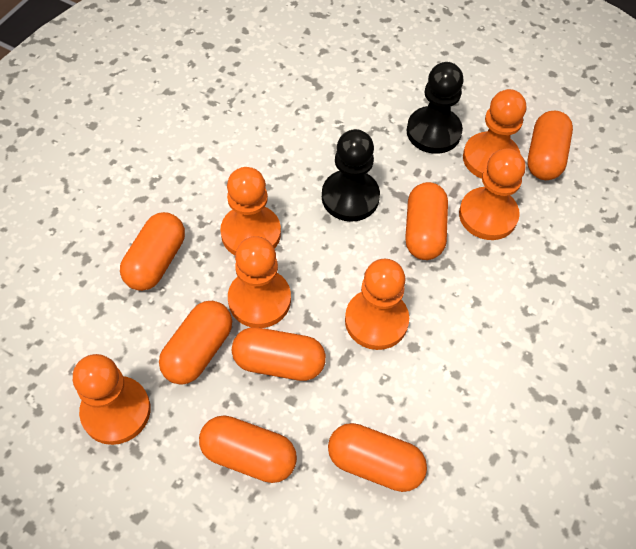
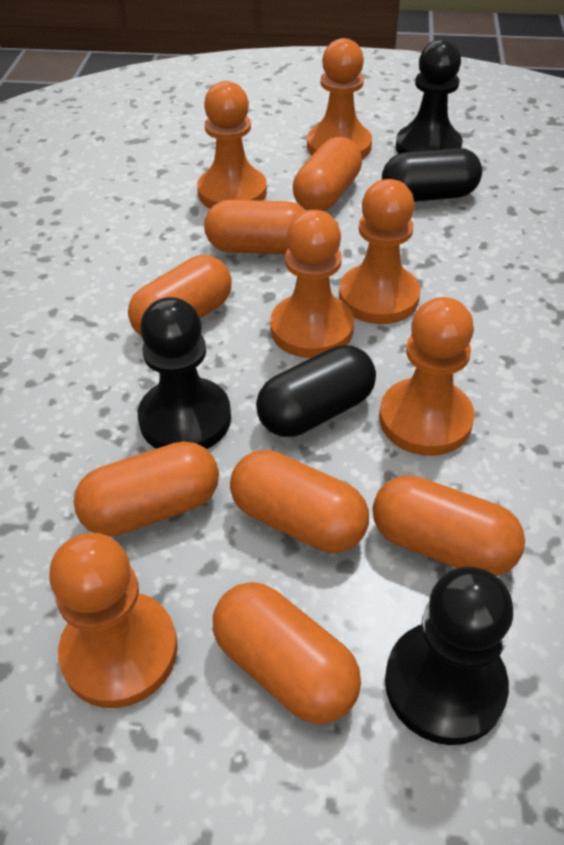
black capsule: none = 0 -> [256,345,376,437] [382,148,482,202] = 2
black pawn: [322,129,380,222] [407,62,464,154] = 2 -> [138,297,231,449] [385,566,513,745] [396,39,463,154] = 3

